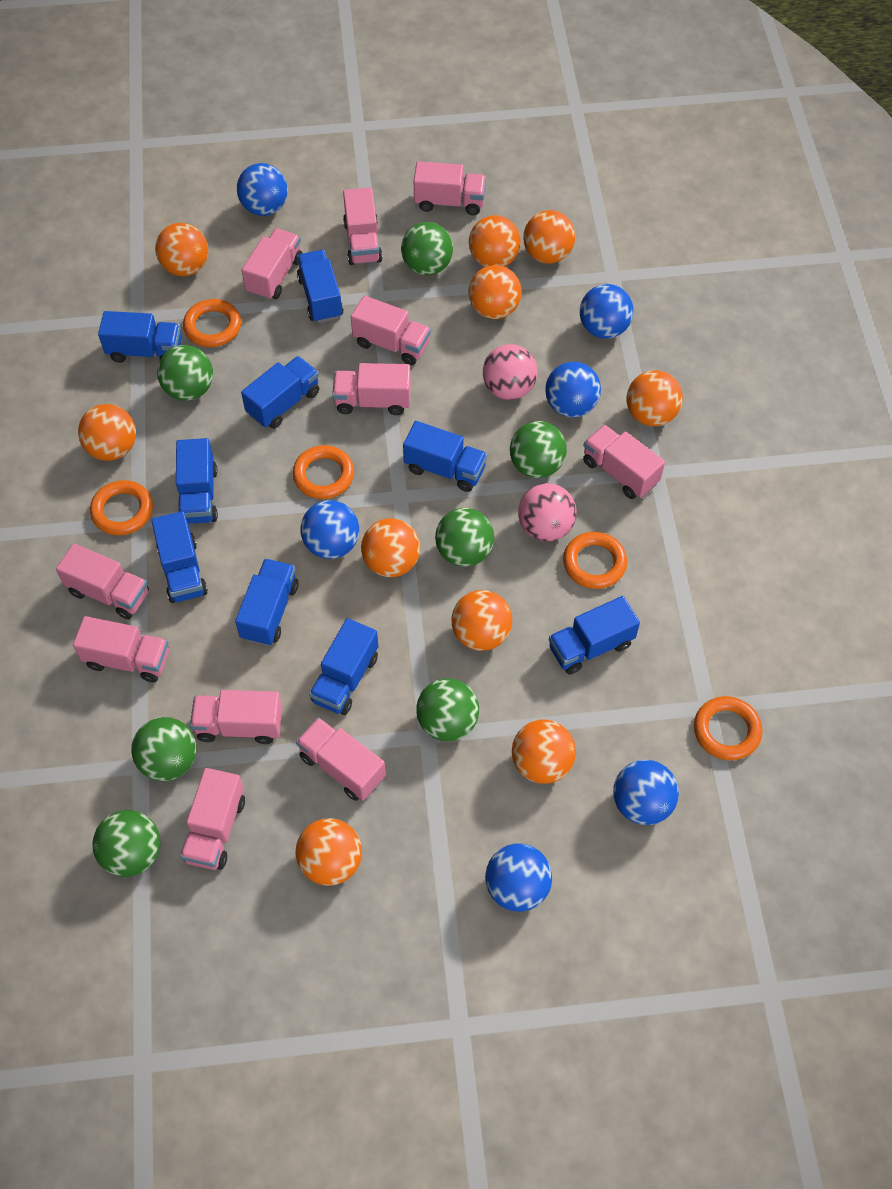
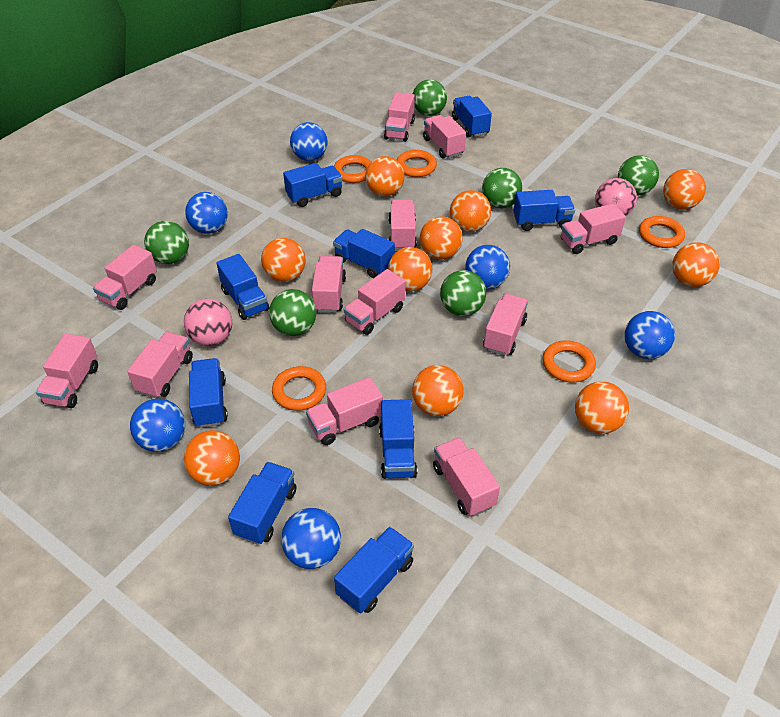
green ball: [93,810,161,877] [131,717,196,781] [157,345,213,401] [401,222,453,276] [416,678,479,741] [435,508,494,567] [510,421,567,478] = 7 -> [144,221,189,264] [269,289,316,336] [413,79,447,116] [440,270,486,316] [482,168,522,209] [618,155,659,196] = 6
pink truck: [56,543,149,619] [73,616,169,682] [180,768,245,870] [190,690,282,744] [242,228,303,300] [296,717,386,801] [332,363,411,415] [343,187,383,265] [351,296,431,365] [414,161,486,215] [583,425,665,499] = 11 -> [36,334,98,408] [93,245,157,310] [127,332,193,398] [306,377,383,445] [312,256,346,313] [343,269,406,335] [384,92,415,142] [388,199,417,250] [423,115,466,159] [433,437,500,516] [483,294,528,356] [561,203,626,254] = 12

